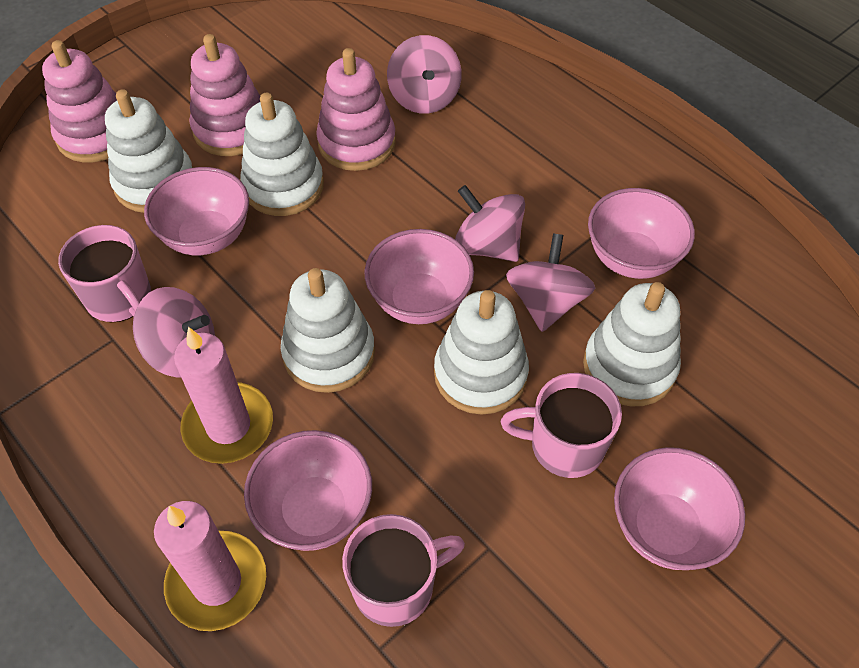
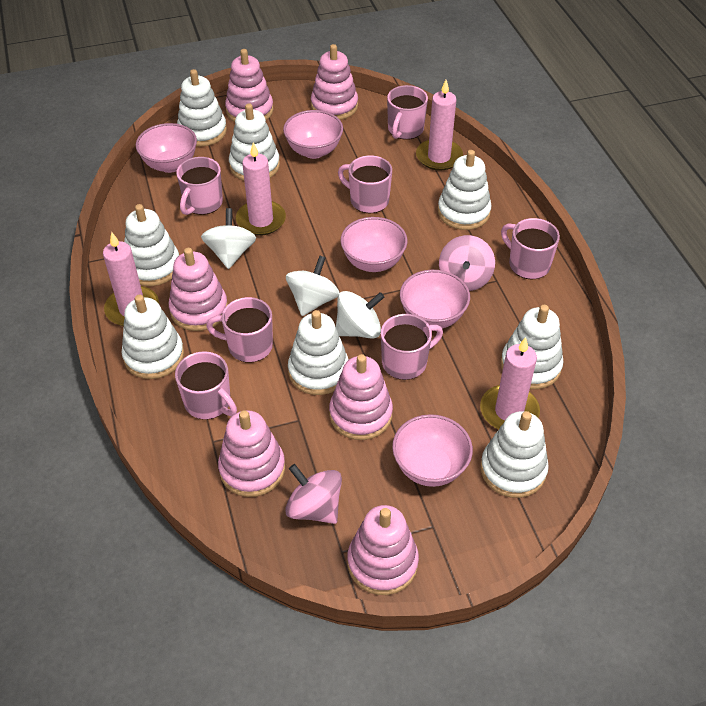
pink candle: [154,501,266,631] [174,327,273,464] = 2 -> [103,232,159,326] [236,142,286,236] [416,80,463,171] [480,337,540,430] = 4
pink mug: [58,225,151,322] [342,514,465,627] [501,373,622,478] = 3 -> [175,351,237,420] [176,157,223,215] [206,297,273,363] [338,155,392,213] [381,314,443,380] [387,85,428,140] [501,218,560,279] = 7
pink spinning top: [133,287,215,378] [387,35,462,114] [455,185,525,262] [506,233,595,332] = 4 -> [285,464,342,524] [439,235,495,291] = 2
pink stacking toy: [42,40,117,162] [190,34,260,156] [316,48,396,171] = 3 -> [169,248,228,331] [218,410,285,497] [225,49,274,122] [311,44,358,120] [329,354,393,440] [348,505,419,595] = 6
white spinning top: none = 0 -> [201,208,256,269] [286,256,339,316] [336,291,384,339] = 3
white stacking toy: [105,89,193,213] [240,93,324,216] [281,268,375,393] [434,290,529,415] [583,282,681,406] = 5 -> [122,295,184,379] [124,204,179,286] [177,69,227,146] [229,103,280,181] [288,310,349,395] [438,150,492,230] [480,411,549,498] [501,305,564,389] = 8

